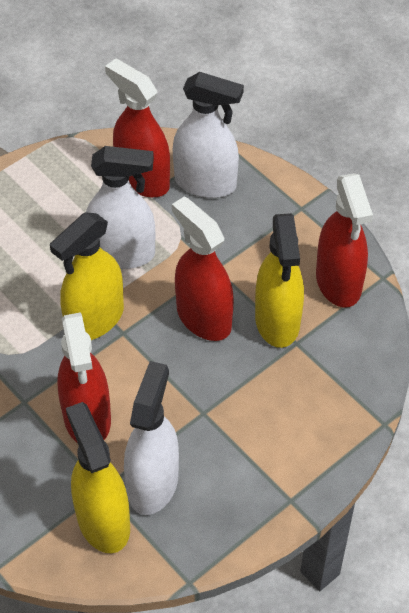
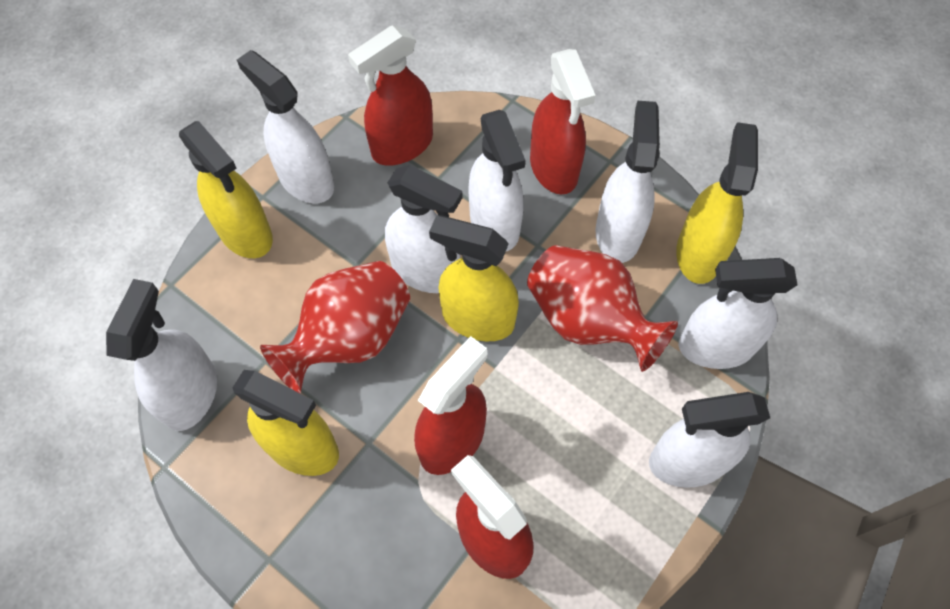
red vase: none = 0 -> [260,261,410,394] [527,245,678,372] = 2
white spray bottle: [86,146,155,269] [124,361,179,515] [173,72,244,198] = 3 -> [106,279,217,431] [237,50,334,203] [385,165,463,293] [469,110,525,251] [595,101,660,263] [649,392,770,488] [679,258,798,369] = 7
yellow spray bottle: [50,212,124,340] [66,402,130,553] [255,213,304,348] = 3 -> [179,121,273,258] [233,370,339,476] [429,215,519,341] [676,122,758,284] = 4

